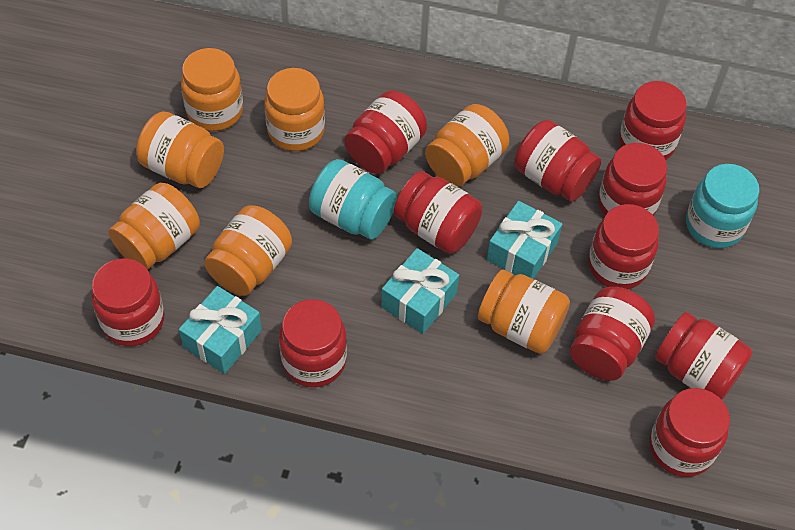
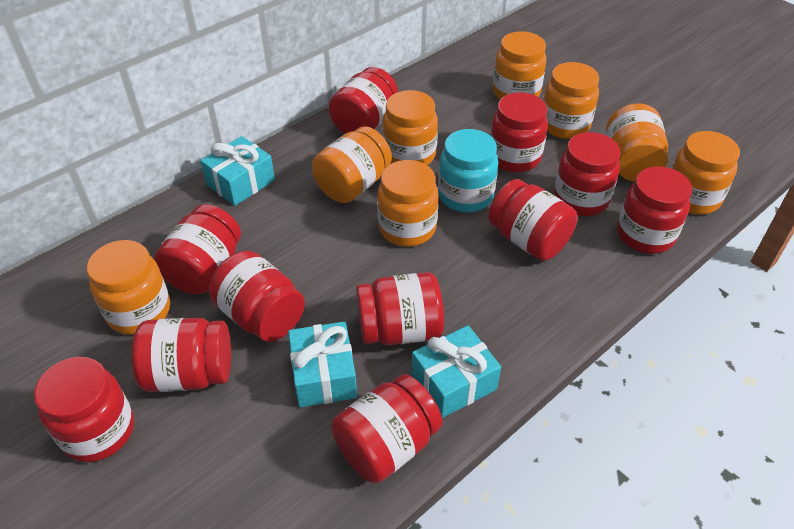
orange jar: [109,183,200,270] [136,111,224,188] [181,48,243,131] [204,206,292,296] [264,68,325,151] [425,104,509,187] [478,269,570,354] = 7 -> [87,240,170,335] [312,126,392,203] [377,160,438,247] [382,90,438,165] [493,31,547,99] [543,62,599,139] [606,103,668,181] [671,131,740,215] = 8
turquoise jar: [309,159,397,240] [686,164,760,248] = 2 -> [438,129,498,212] = 1

